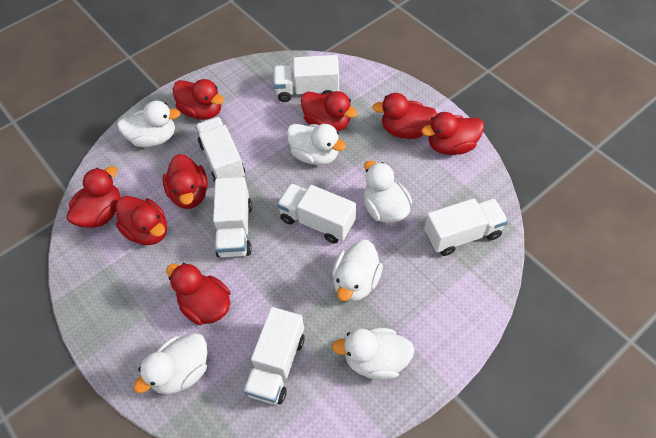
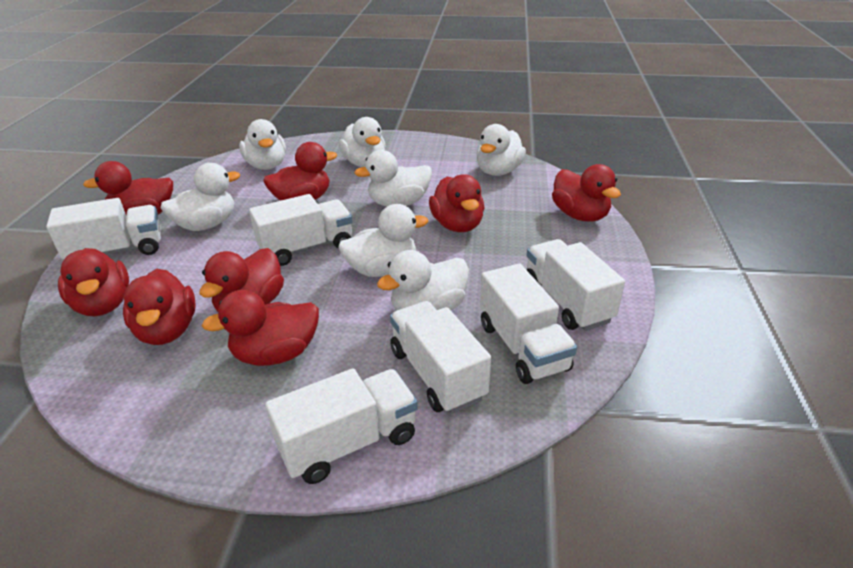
white duck: [117,101,180,147] [133,333,207,394] [287,124,346,165] [332,240,383,302] [332,328,415,380] [364,161,412,223] = 6 -> [161,163,240,231] [239,119,286,170] [338,204,428,277] [339,117,386,167] [354,150,432,206] [377,250,469,311] [477,124,526,176] = 7

